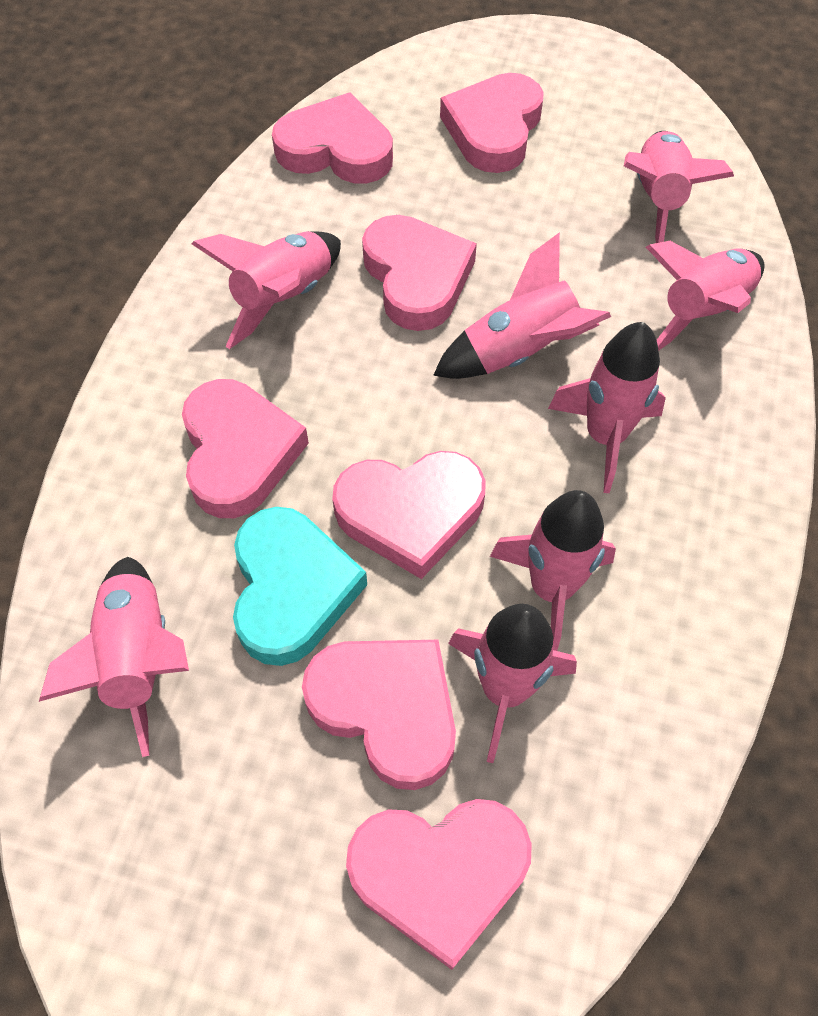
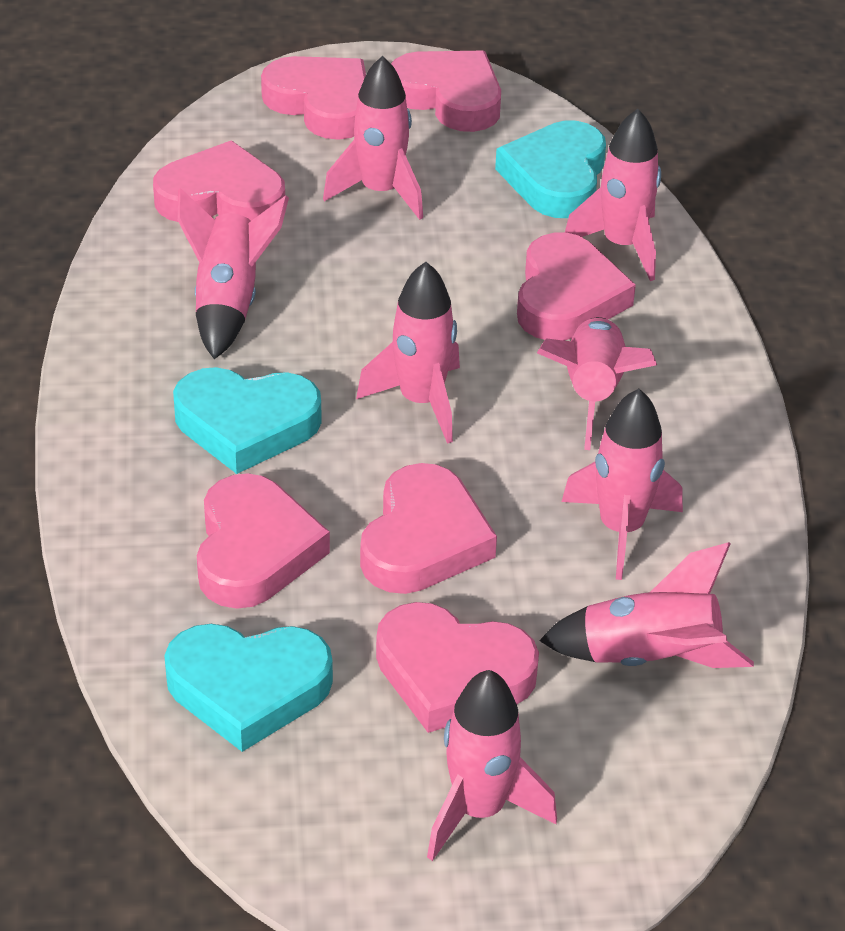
turquoise heart: [233,507,367,666] = 1 -> [164,624,333,752] [173,367,322,474] [495,120,606,218] = 3

